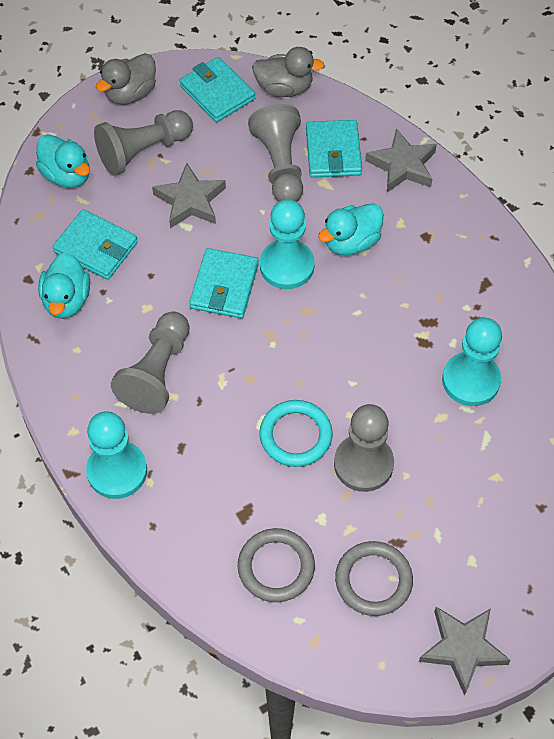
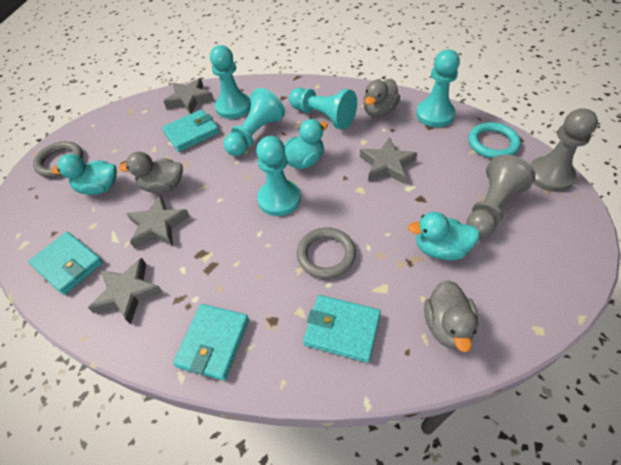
grey duck: [96,53,156,105] [252,47,325,97] = 2 -> [119,152,183,193] [364,79,400,117] [424,280,478,352] = 3
grey pawn: [94,110,193,176] [111,312,190,414] [248,104,303,202] [334,404,394,492] = 4 -> [466,155,536,238] [530,108,598,192] = 2
grey star: [152,163,226,228] [365,128,437,193] [419,607,511,696] = 3 -> [88,258,163,324] [126,195,190,249] [163,78,214,114] [360,137,417,184] = 4
turquoise pawn: [86,411,147,499] [260,199,315,289] [442,318,502,406] = 3 -> [210,45,251,119] [224,88,285,156] [256,136,301,216] [289,88,357,130] [416,49,460,127] = 5

